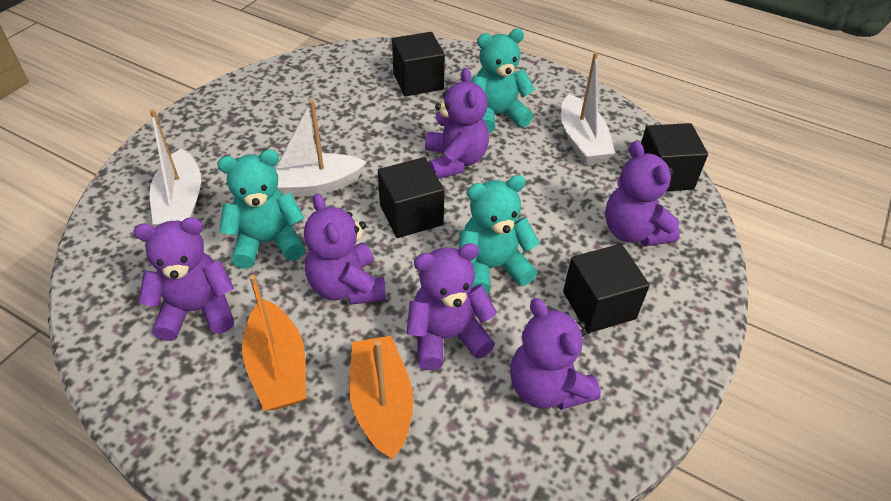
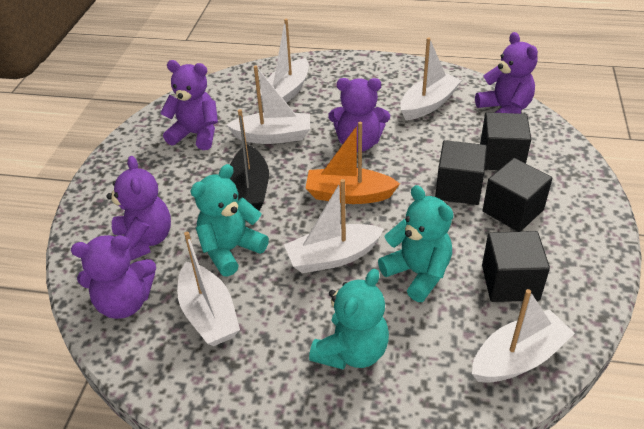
black boat: none = 0 -> [230,109,269,211] = 1
orange boat: [242,275,306,411] [349,336,413,459] = 2 -> [305,122,400,204] = 1
purple teddy bear: [133,217,235,341] [304,193,386,305] [407,243,497,370] [425,68,489,179] [510,298,601,410] [605,141,680,246] = 6 -> [71,235,156,319] [107,156,171,260] [160,60,218,150] [328,78,390,152] [475,32,538,114] = 5
white boat: [150,109,201,226] [274,100,366,197] [561,52,615,165] = 3 -> [177,232,240,346] [227,66,310,144] [260,19,309,103] [284,179,384,273] [400,37,462,120] [472,289,575,383] = 6

